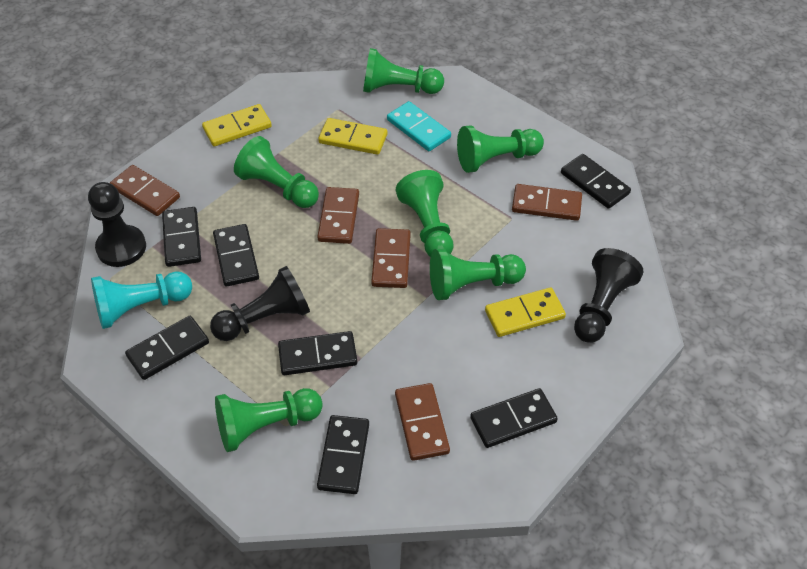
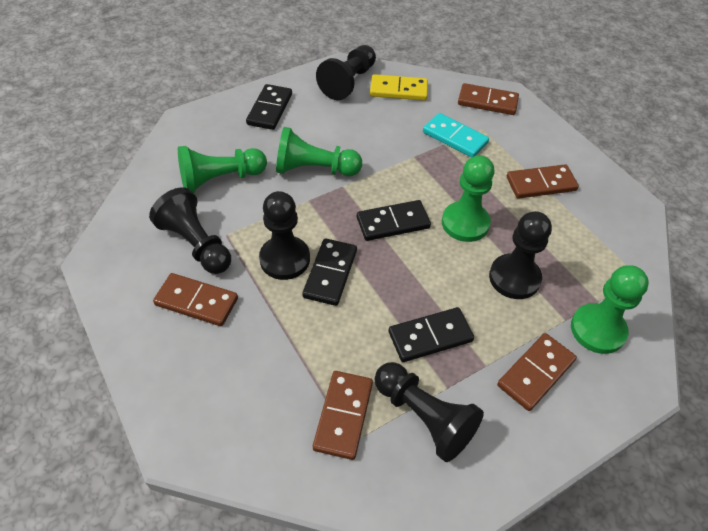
black domino: [125,316,209,380] [162,207,201,267] [213,224,259,286] [278,331,357,375] [317,415,369,494] [470,388,558,448] [561,154,631,209] = 7 -> [246,84,292,130] [302,238,357,306] [357,200,431,241] [388,307,474,362] = 4
black pawn: [88,182,146,267] [210,266,310,341] [574,248,644,343] = 3 -> [149,187,231,274] [259,191,310,280] [316,45,376,100] [375,362,484,462] [489,211,552,299] = 5
green pawn: [215,388,323,452] [234,136,319,208] [363,48,444,94] [396,170,453,257] [430,249,526,300] [457,126,544,173] = 6 -> [178,146,267,193] [276,127,362,176] [442,155,495,242] [571,265,649,354] = 4
turquoise pawn: [91,271,192,329] = 1 -> none = 0
yellow domino: [202,104,272,146] [318,118,387,155] [485,287,566,337] = 3 -> [370,74,428,101] = 1

